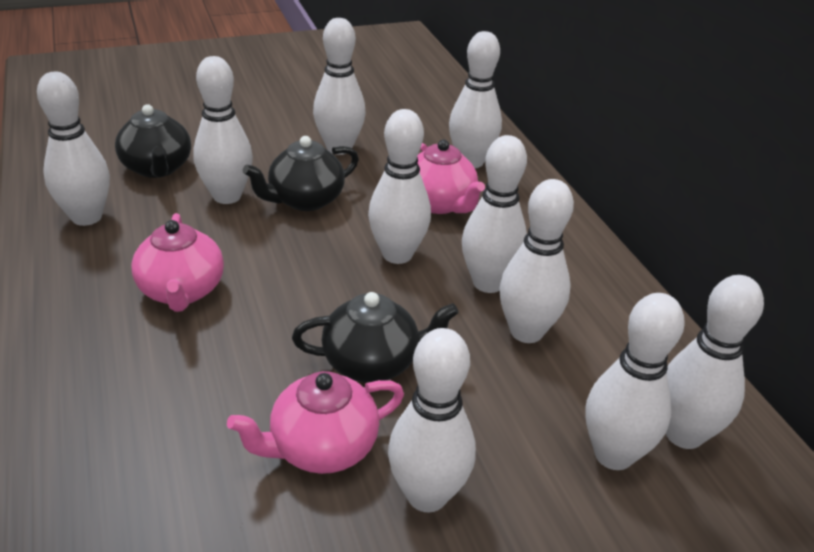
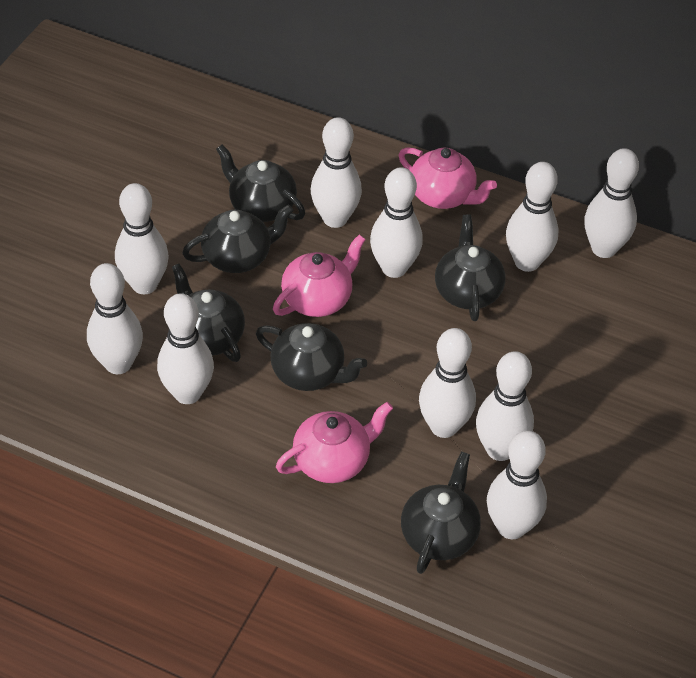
black teapot: [115,104,191,178] [243,136,359,211] [292,292,459,383] = 3 -> [172,264,245,362] [182,205,294,273] [216,144,305,222] [256,323,367,391] [401,452,481,574] [435,214,505,321] = 6

